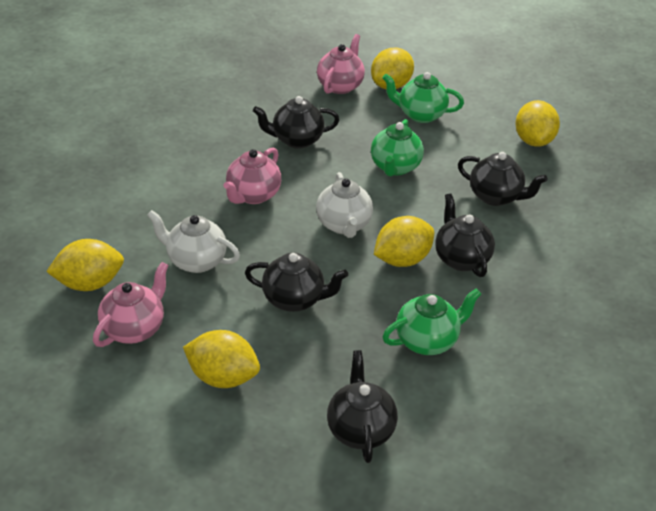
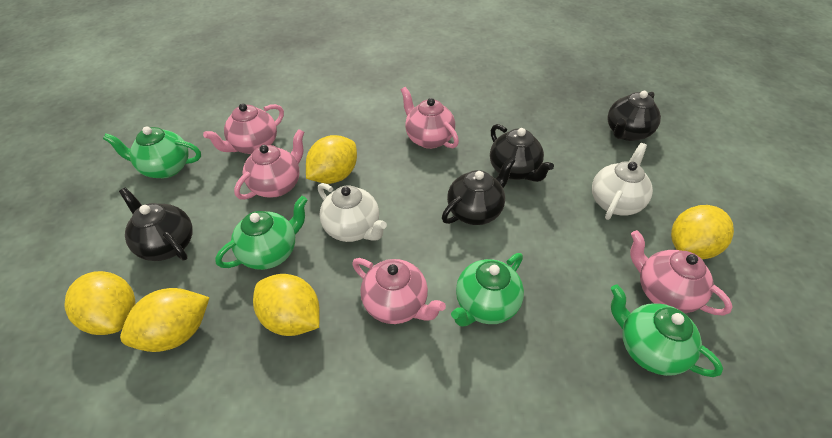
black teapot: [245,253,348,312] [253,96,339,149] [327,350,398,463] [435,193,495,277] [458,152,548,206] = 5 -> [119,188,193,261] [442,157,515,225] [490,124,554,182] [608,91,661,141] = 4
green teapot: [371,119,424,176] [382,72,464,123] [383,288,481,355] = 3 -> [103,126,201,178] [215,196,308,270] [451,253,524,326] [611,284,723,377] = 4
pink teapot: [93,262,169,347] [223,148,281,204] [317,34,365,94] = 3 -> [203,103,284,154] [234,129,305,200] [352,258,446,324] [401,87,459,149] [630,230,733,316] = 5

